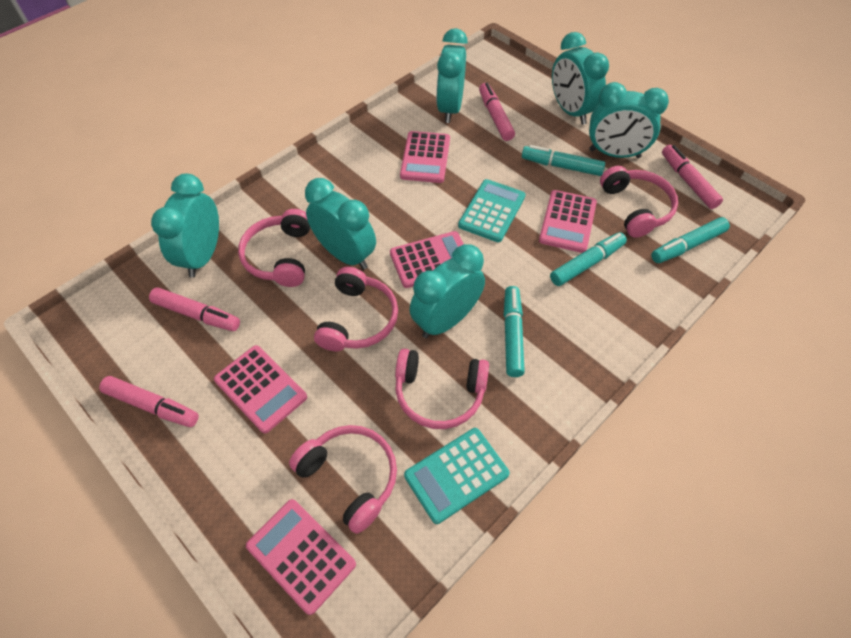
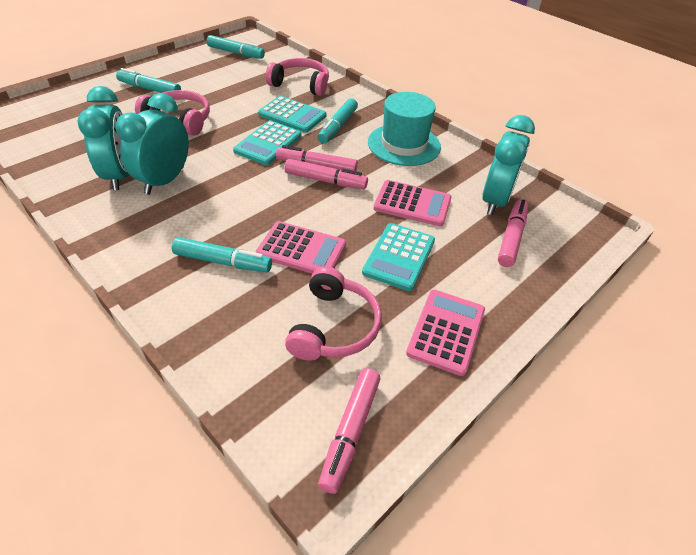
pink calculator: [214,345,307,433] [246,499,356,615] [390,231,464,288] [400,131,450,183] [539,190,597,253] = 5 -> [256,221,346,274] [374,180,452,226] [406,290,485,376] = 3
pink headphones: [238,209,310,287] [289,425,397,534] [314,267,398,351] [395,349,489,429] [600,166,678,238] = 5 -> [135,90,210,136] [266,58,329,96] [285,266,382,361] = 3
turquoise calculator: [404,428,510,524] [458,179,526,242] = 2 -> [233,120,302,165] [258,96,326,133] [362,223,435,291] = 3
turquoise clock: [151,174,219,278] [305,178,376,270] [409,244,485,338] [436,28,468,123] [552,32,609,125] [589,82,669,158] = 6 -> [77,86,129,190] [116,93,189,195] [482,115,535,215] = 3
turquoise hat: none = 0 -> [368,92,441,166] = 1

